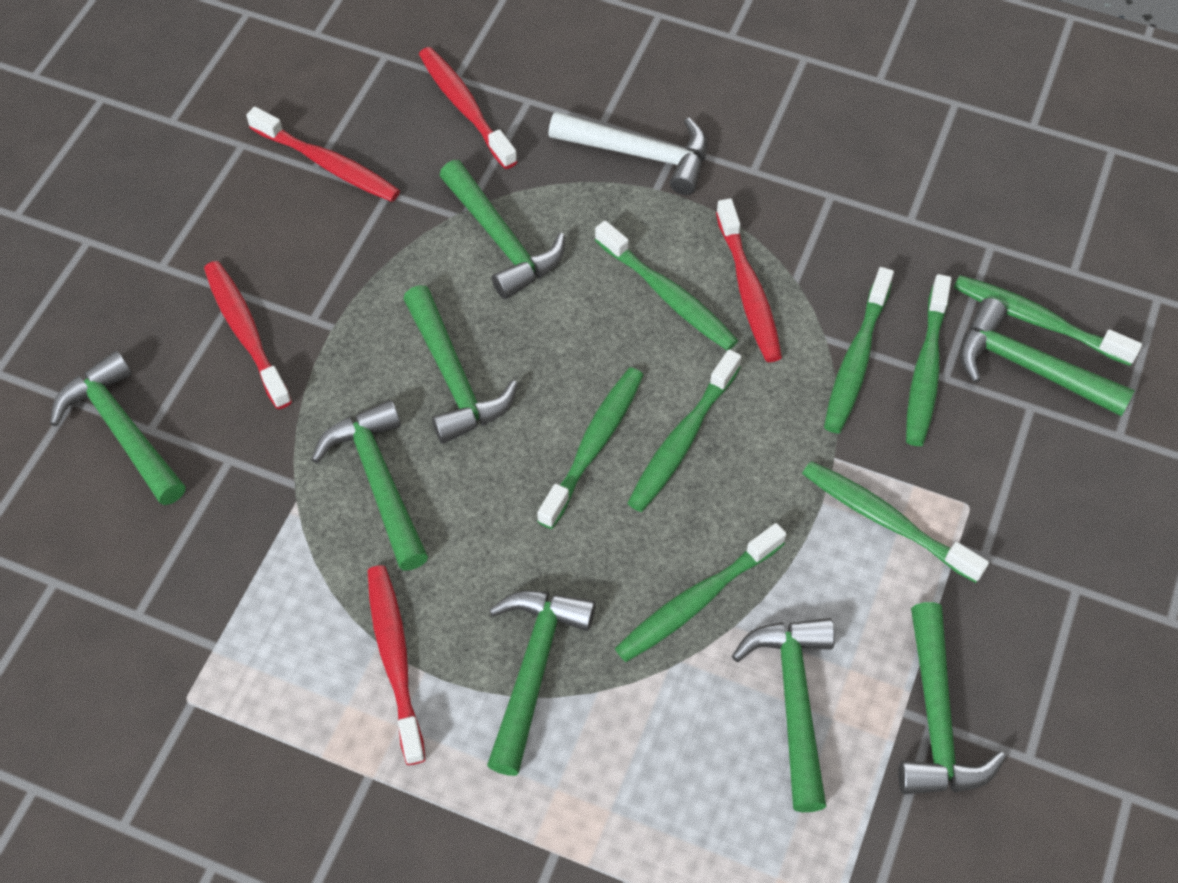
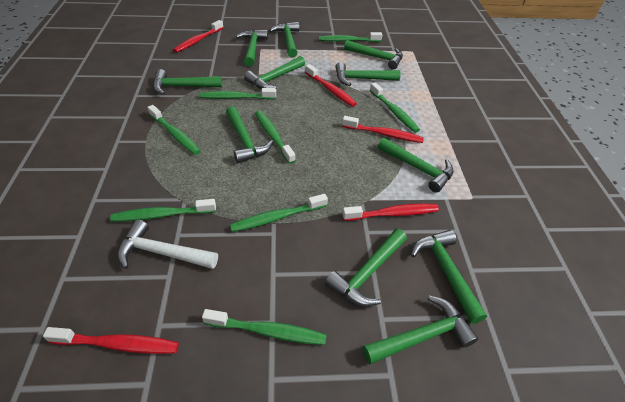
green hammer: [50,351,186,505] [311,400,428,571] [403,285,518,444] [439,160,565,299] [487,591,596,776] [732,618,835,812] [898,602,1006,794] [960,298,1135,416] = 8 -> [153,69,222,95] [226,106,273,163] [236,30,268,66] [244,56,305,89] [270,22,299,58] [325,229,407,306] [335,62,401,86] [344,40,403,70] [363,295,479,365] [378,138,454,192] [411,230,487,324] = 11

